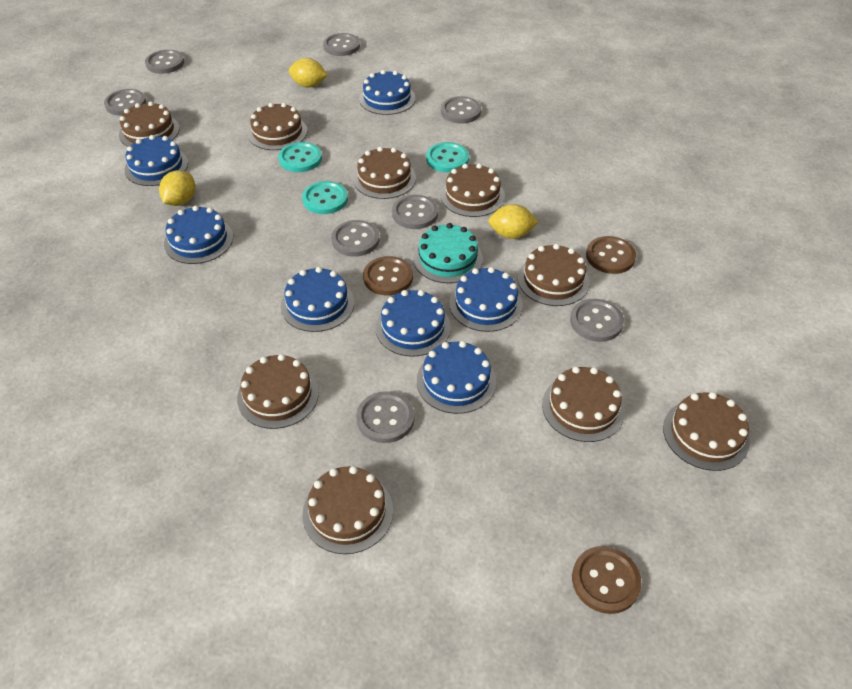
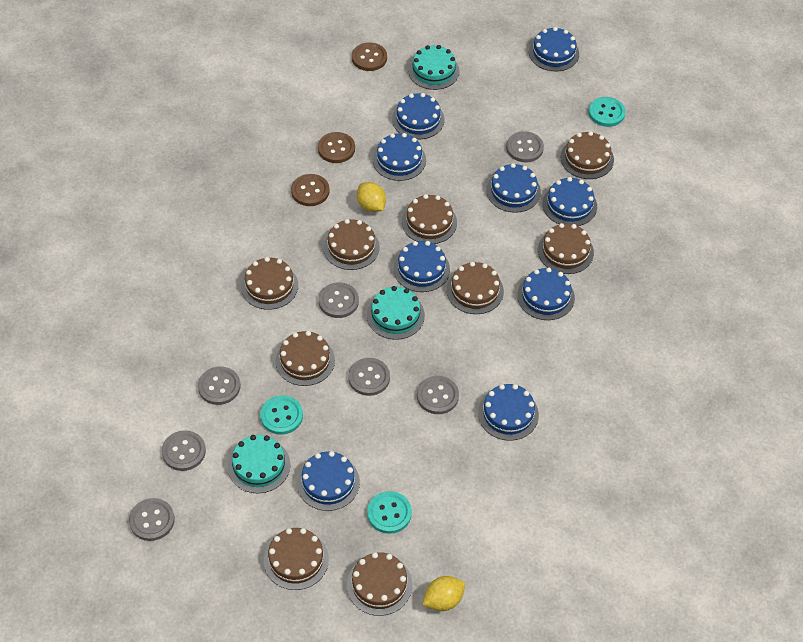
blue cake: [125,135,188,186] [164,206,233,264] [281,267,354,332] [359,70,415,115] [376,290,451,357] [417,341,496,414] [449,267,523,332] = 7 -> [297,451,360,511] [373,133,426,181] [392,93,444,139] [393,241,450,292] [478,384,539,441] [486,163,541,213] [517,267,575,320] [529,27,579,72] [543,177,597,226] = 9
grey button: [104,89,146,116] [145,50,184,74] [323,33,360,56] [331,220,379,257] [356,391,415,443] [392,195,438,229] [441,96,481,124] [570,299,624,342] = 8 -> [129,498,175,541] [162,430,206,471] [198,366,240,405] [318,282,359,318] [348,358,390,396] [417,376,459,414] [506,131,544,162] = 7
turquoise cake: [413,223,483,283] = 1 -> [228,435,290,494] [367,286,425,340] [408,45,460,90] = 3
yellow lemon: [159,170,195,206] [289,58,328,88] [488,204,538,239] = 3 -> [357,182,386,212] [422,576,465,611] = 2

